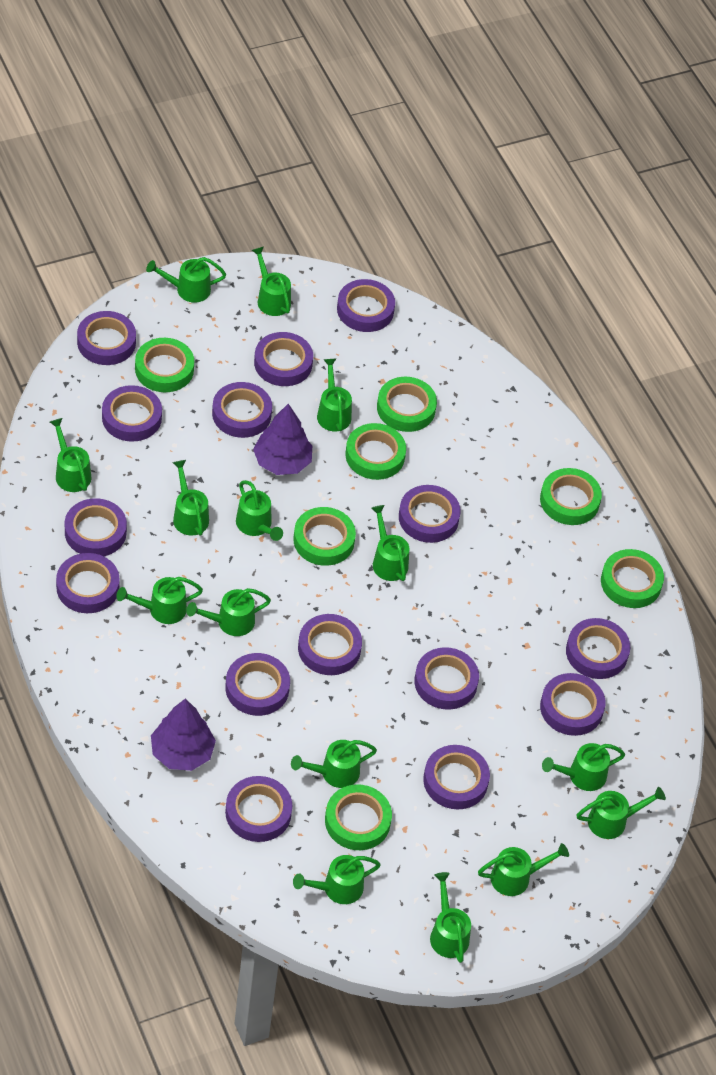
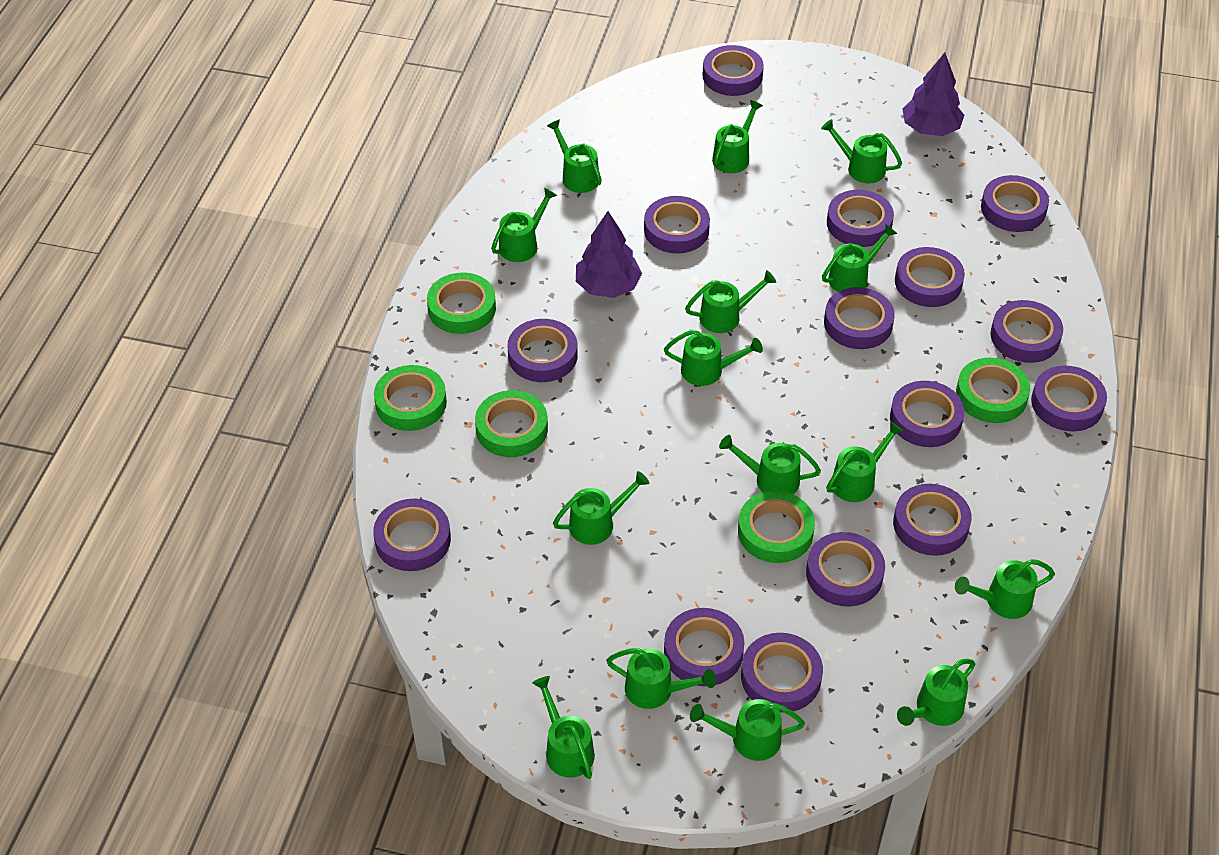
green tape: [135,338,194,392] [293,507,356,566] [325,784,392,850] [345,423,406,480] [377,377,437,432] [540,468,602,525] [601,549,664,608] = 7 -> [374,365,447,431] [427,272,496,334] [475,390,548,457] [738,491,815,563] [956,358,1030,423] = 5

